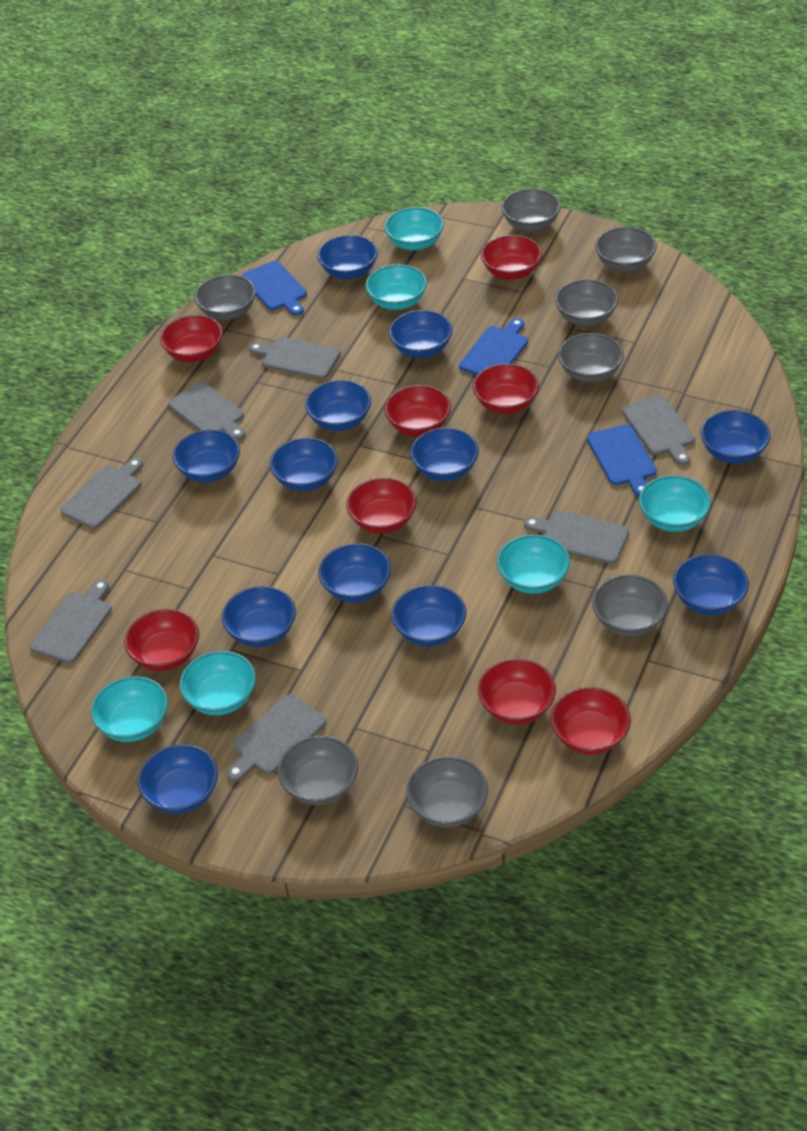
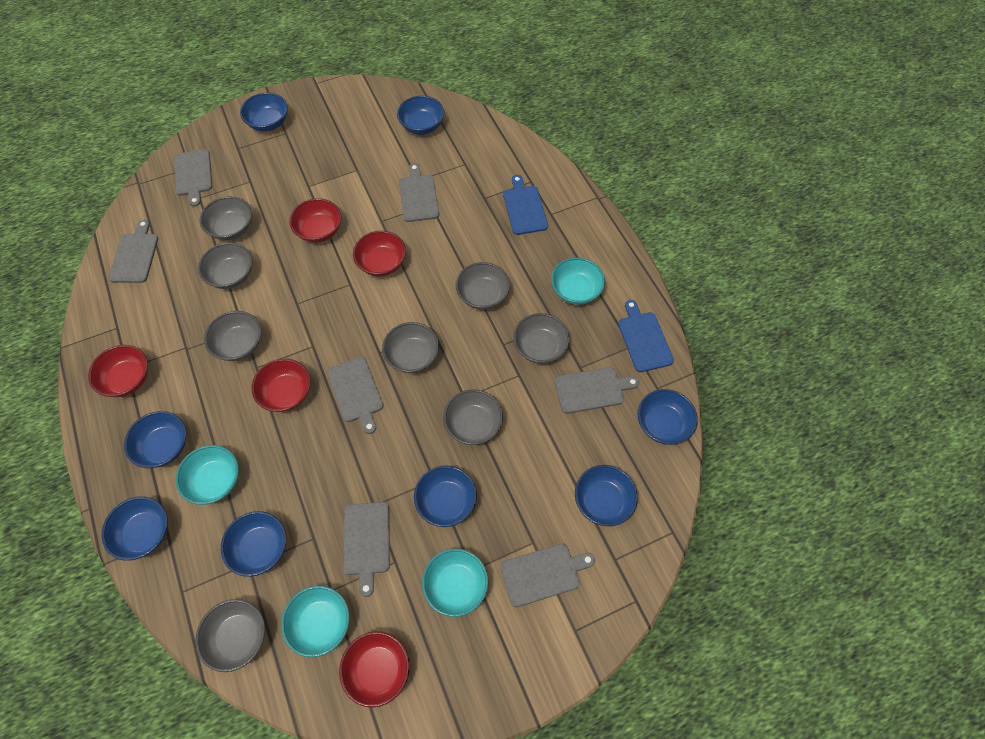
blue bowl: [138,744,218,814] [173,429,240,482] [222,586,296,647] [270,438,338,491] [305,380,371,431] [318,235,378,279] [318,543,391,602] [389,310,452,358] [392,585,466,647] [410,428,479,481] [673,554,749,615] [701,410,770,464] = 12 -> [102,496,168,561] [124,411,186,468] [221,511,286,577] [240,93,288,131] [397,96,444,135] [414,466,477,527] [575,465,638,526] [638,389,698,445] = 8
blue cutting board: [241,261,307,316] [459,318,528,375] [587,424,657,497] = 3 -> [503,175,548,235] [618,300,674,372] = 2
red bowl: [125,609,199,671] [160,315,223,362] [346,478,417,534] [385,385,451,436] [473,363,539,414] [478,659,556,724] [481,235,542,280] [551,687,631,755] = 8 -> [88,345,148,397] [251,359,311,412] [289,198,341,243] [339,631,410,708] [353,231,406,277] = 5
turquoise bowl: [91,676,168,742] [179,651,256,715] [365,264,427,310] [384,207,444,251] [497,534,570,594] [639,475,711,532] = 6 -> [175,445,239,505] [281,586,350,658] [422,548,488,617] [551,257,605,305] = 4

